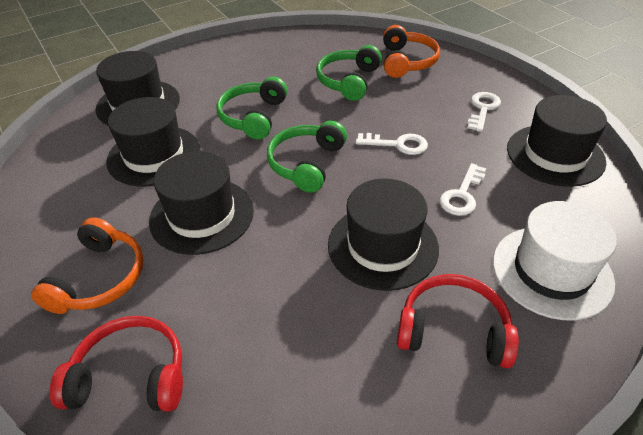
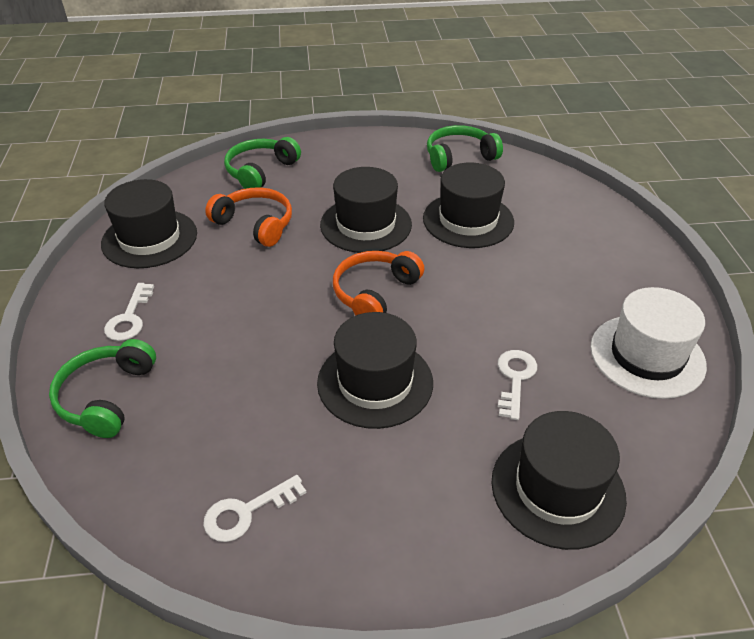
red headphones: [49,316,183,412] [397,274,519,368] = 2 -> none = 0

